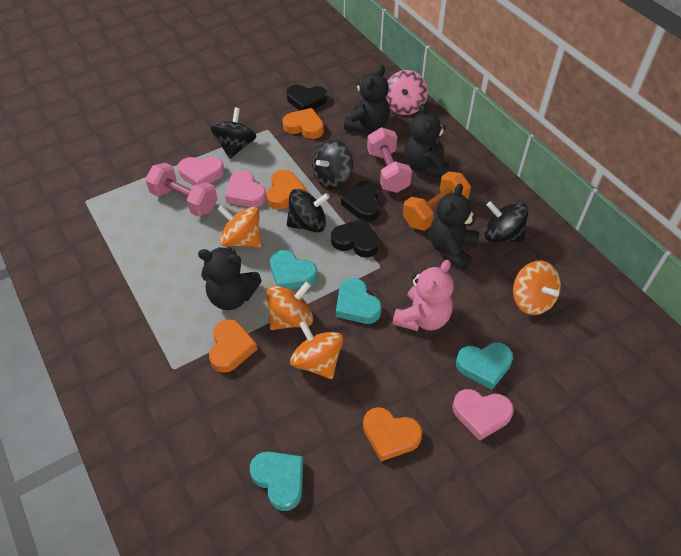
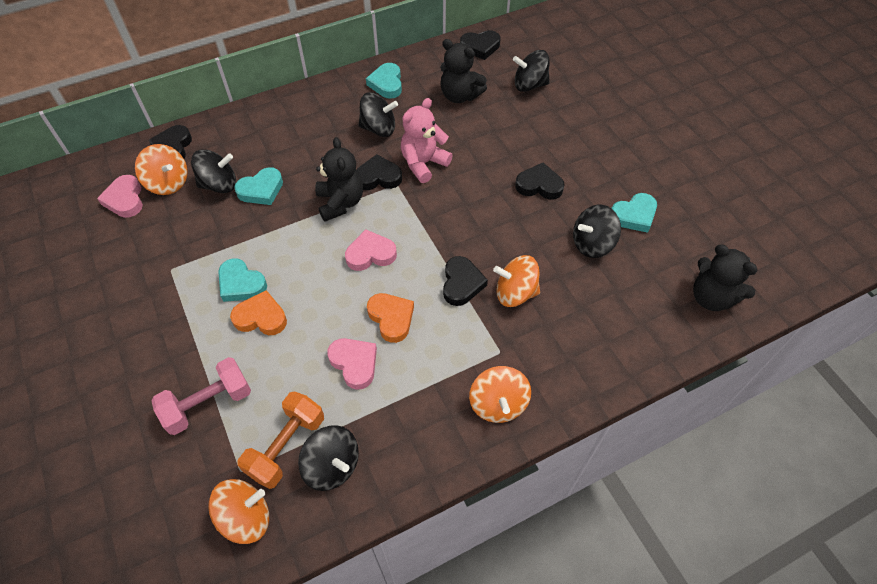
black heart: [286,85,327,111] [331,219,379,258] [341,181,381,221] = 3 -> [149,125,192,158] [355,154,402,190] [443,256,488,306] [460,30,501,60] [515,163,564,200] = 5
black spinning top: [211,108,257,159] [287,189,330,232] [312,140,353,189] [485,201,528,243] = 4 -> [191,149,236,193] [298,425,359,491] [359,92,398,137] [513,50,550,92] [573,205,621,258] = 5
black teddy bear: [198,247,262,310] [344,65,390,133] [404,104,449,177] [429,184,480,270] = 4 -> [315,137,363,222] [440,39,487,103] [693,244,758,311] = 3
orange heart: [209,319,257,373] [267,170,307,209] [282,108,324,139] [363,407,422,461] = 4 -> [230,290,287,335] [367,293,414,343] = 2
pink dumbbell: [145,163,218,217] [367,127,412,193] = 2 -> [152,357,251,435] = 1
pink spinning top: [385,70,428,115] = 1 -> none = 0

